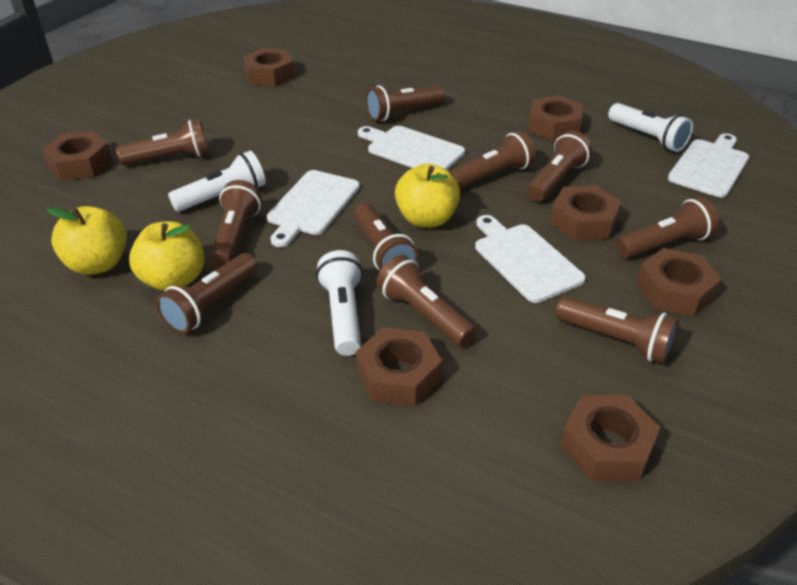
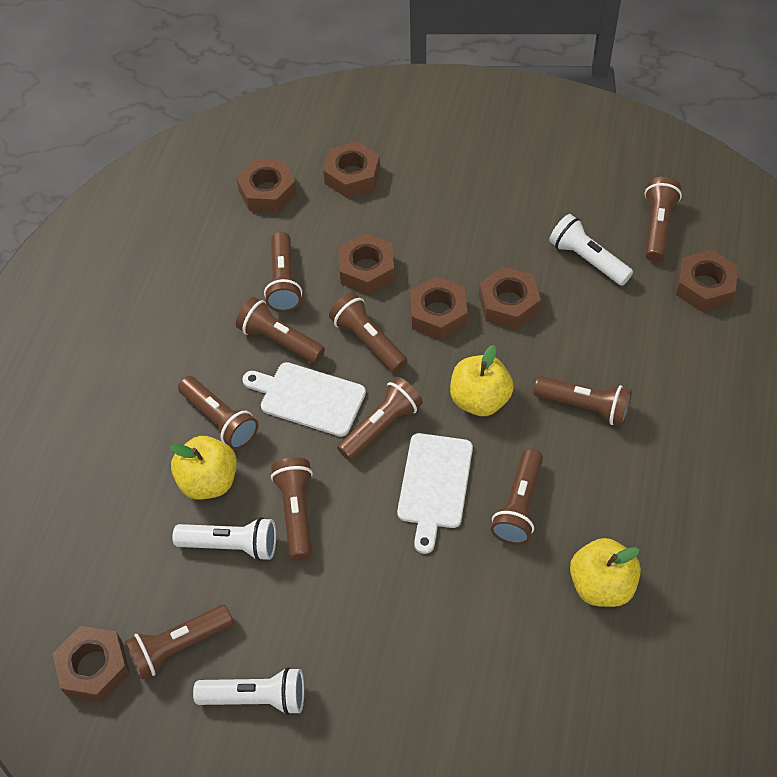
white cutting board: [267,170,360,247] [358,126,465,170] [475,215,586,303] [668,133,749,198] = 4 -> [242,362,366,437] [397,433,473,554] = 2

